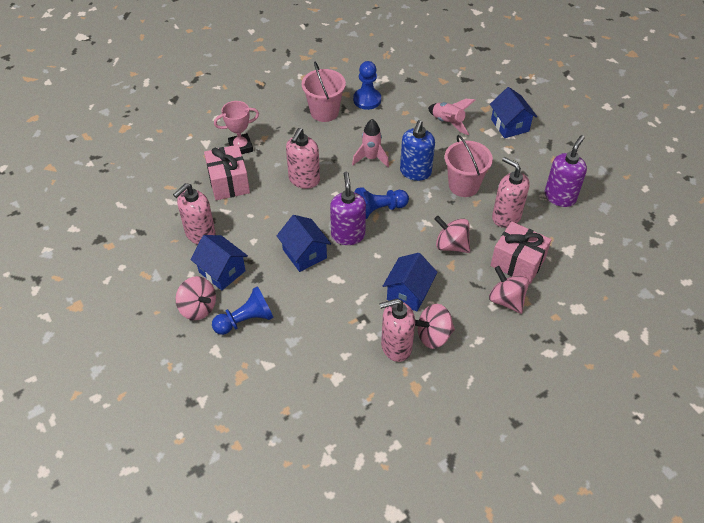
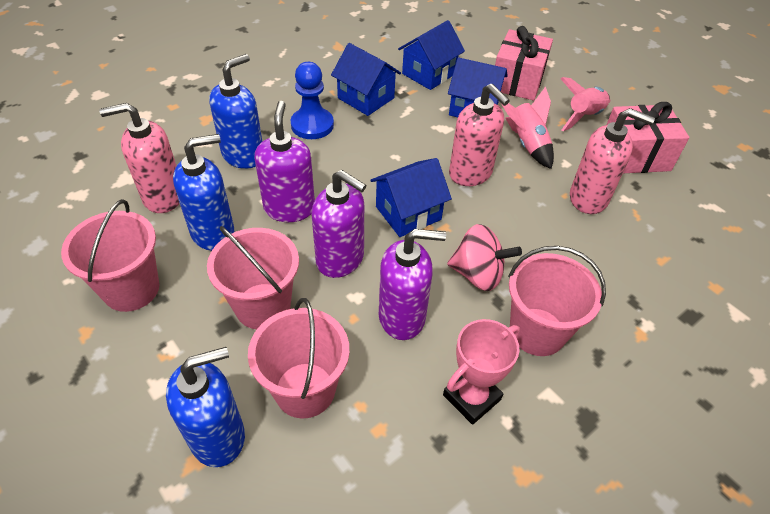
blue pawn: [212,286,274,335] [353,61,381,110] [355,187,409,219] = 3 -> [290,62,334,139] = 1
blue soap dispenser: [400,120,435,181] = 1 -> [166,347,245,467] [173,134,234,251] [209,54,262,169] = 3
pink bucket: [302,62,346,122] [445,135,493,197] = 2 -> [61,199,159,312] [207,226,299,329] [248,298,349,418] [508,246,606,356] = 4
pink soap dispenser: [173,183,216,244] [286,128,320,189] [379,298,415,362] [492,157,530,228] = 4 -> [99,103,180,213] [449,84,510,186] [570,108,655,214] = 3
pink spinning top: [175,276,216,320] [415,304,455,349] [434,216,470,253] [489,266,529,314] = 4 -> [447,224,522,291] = 1
purple soap dispenser: [330,172,366,245] [545,135,587,207] = 2 -> [255,101,315,222] [311,170,366,278] [379,229,446,340] = 3

